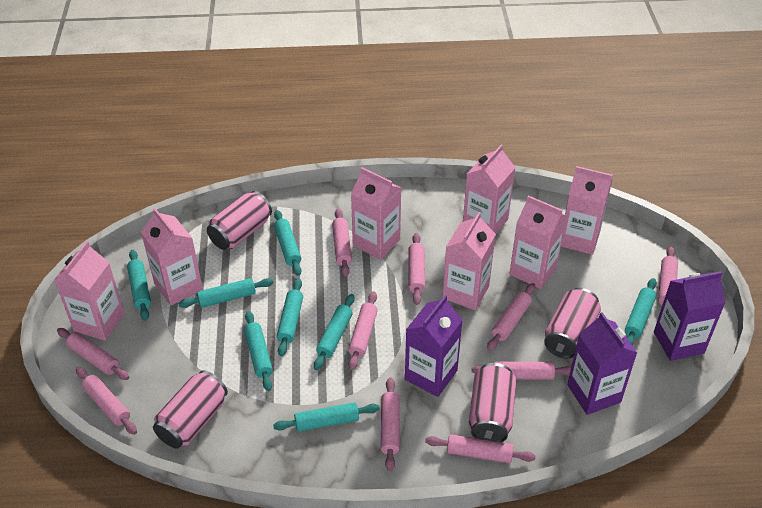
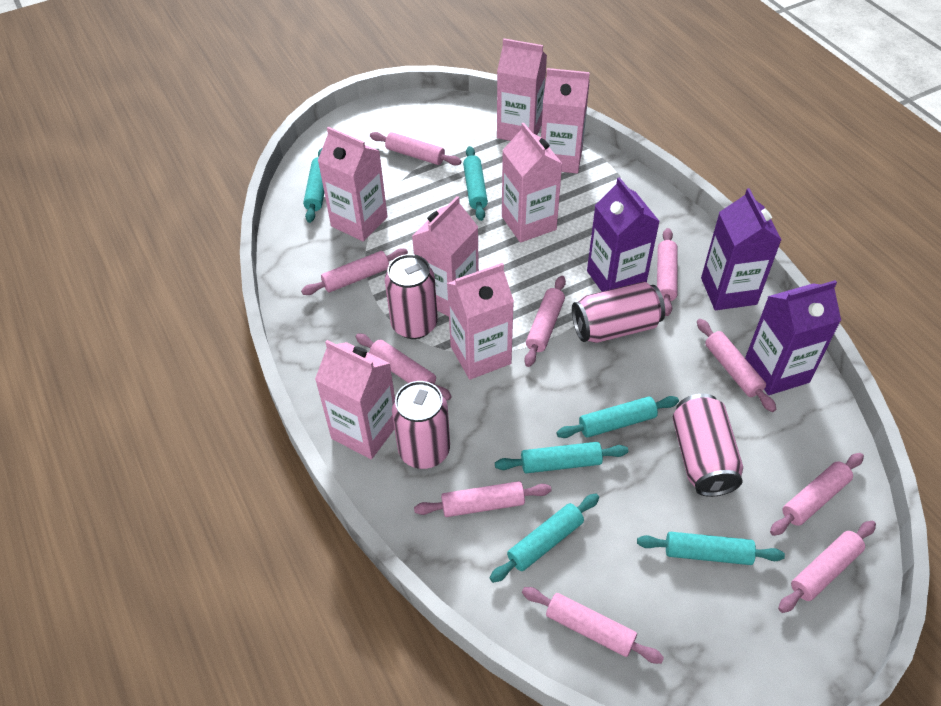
turquoise rolling pin: [127,250,151,321] [178,278,274,308] [244,311,273,391] [273,402,380,432] [274,210,301,276] [277,278,303,356] [314,294,355,370] [625,278,657,346] = 8 -> [303,148,324,223] [463,146,488,221] [490,494,599,583] [495,442,628,473] [556,396,679,438] [637,532,785,565] = 6

